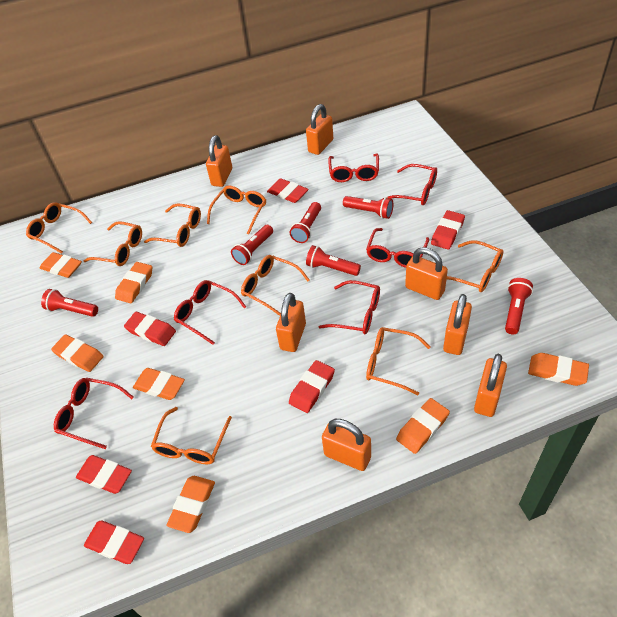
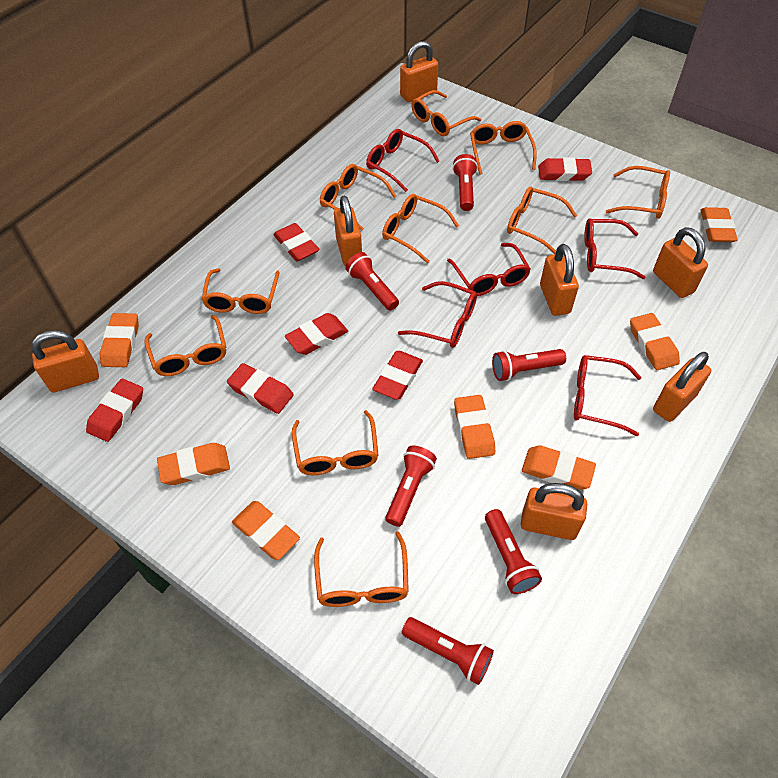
orange glasses: [26,202,92,254] [84,221,142,266] [144,204,201,247] [151,407,232,464] [207,185,266,234] [241,255,310,316] [366,327,431,395] [447,240,503,292] = 8 -> [145,315,226,376] [202,268,280,314] [292,410,378,476] [314,531,409,607] [320,164,397,231] [382,194,459,264] [411,90,481,136] [470,121,537,175] [507,186,577,254] [606,166,670,219] = 10
red glasses: [54,378,134,449] [174,280,246,345] [319,280,380,334] [328,154,379,182] [366,228,429,268] [387,164,437,205] = 6 -> [366,129,439,192] [398,281,477,348] [447,243,531,296] [574,355,641,436] [584,218,646,279] = 5

